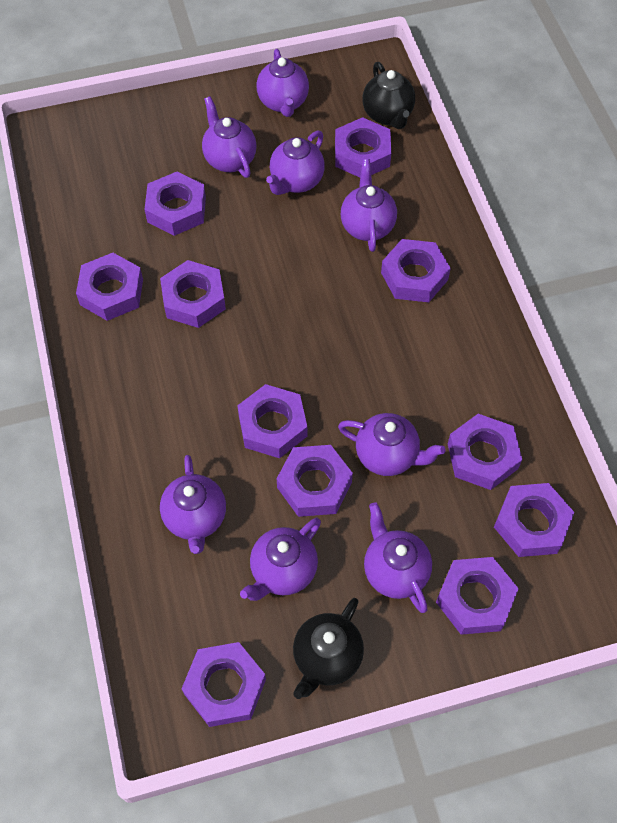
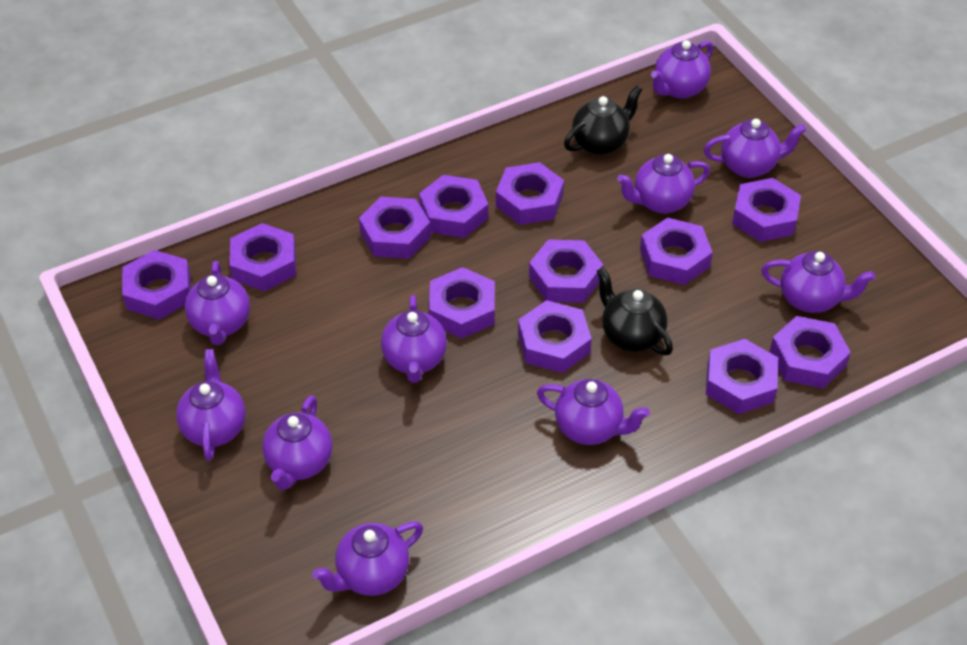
purple nut: [76,253,143,321] [145,172,206,236] [160,260,226,328] [182,642,266,727] [237,384,307,458] [277,445,353,517] [335,117,391,177] [381,239,451,302] [436,557,519,635] [448,414,522,490] [494,483,575,557] = 11 -> [122,250,191,320] [230,223,296,291] [359,197,431,259] [419,175,488,238] [429,267,495,339] [496,162,564,225] [518,300,592,373] [529,239,603,303] [640,218,713,285] [706,339,778,414] [732,178,801,242] [770,316,851,388] = 12
purple teapot: [160,455,226,554] [202,96,257,178] [240,518,321,601] [256,49,309,117] [266,130,325,195] [338,413,446,476] [341,159,397,252] [364,502,432,613] = 8 -> [176,349,246,461] [185,261,250,345] [262,395,332,490] [312,521,423,596] [381,295,447,383] [537,379,650,445] [617,154,710,214] [651,40,713,99] [704,119,806,178] [761,251,875,313] = 10

